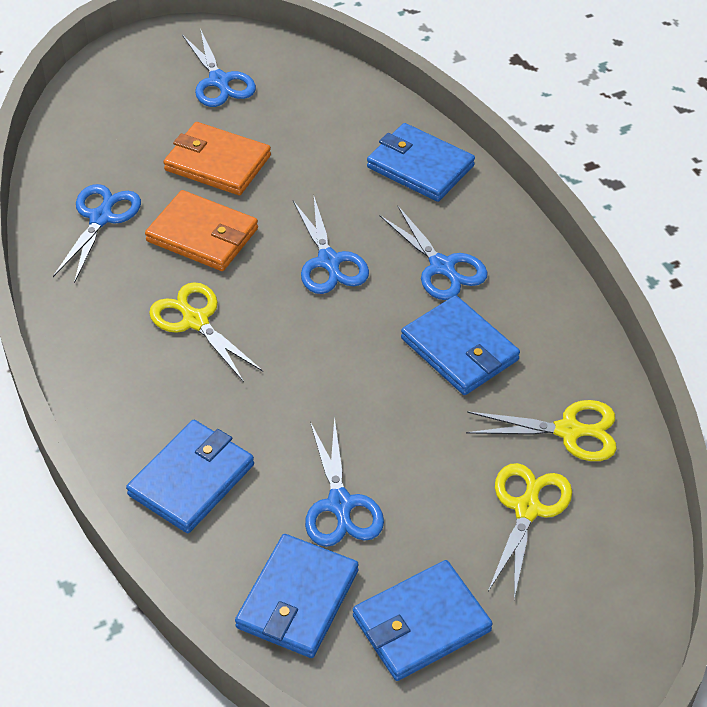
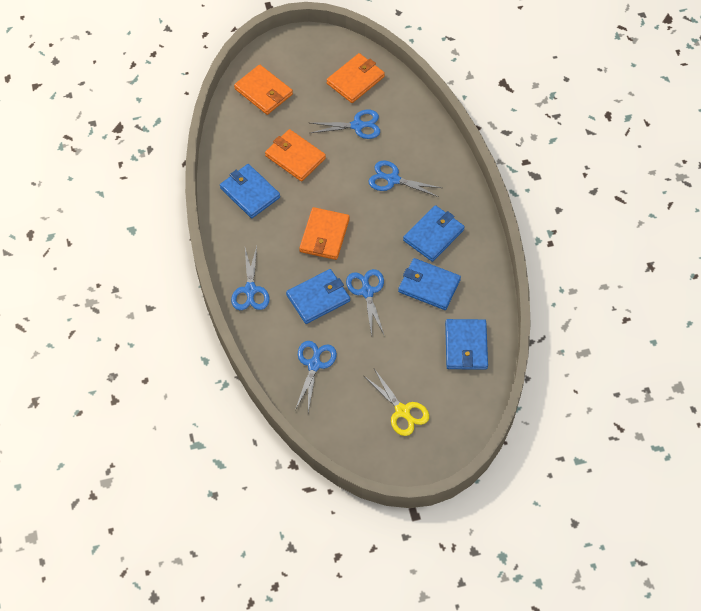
orange wallet: [145,190,258,271] [164,122,271,195] = 2 -> [234,65,293,115] [265,129,326,181] [299,207,350,260] [327,53,385,103] = 4
yellow scissors: [149,282,263,382] [466,400,617,461] [488,463,572,599] = 3 -> [364,369,429,436] = 1

